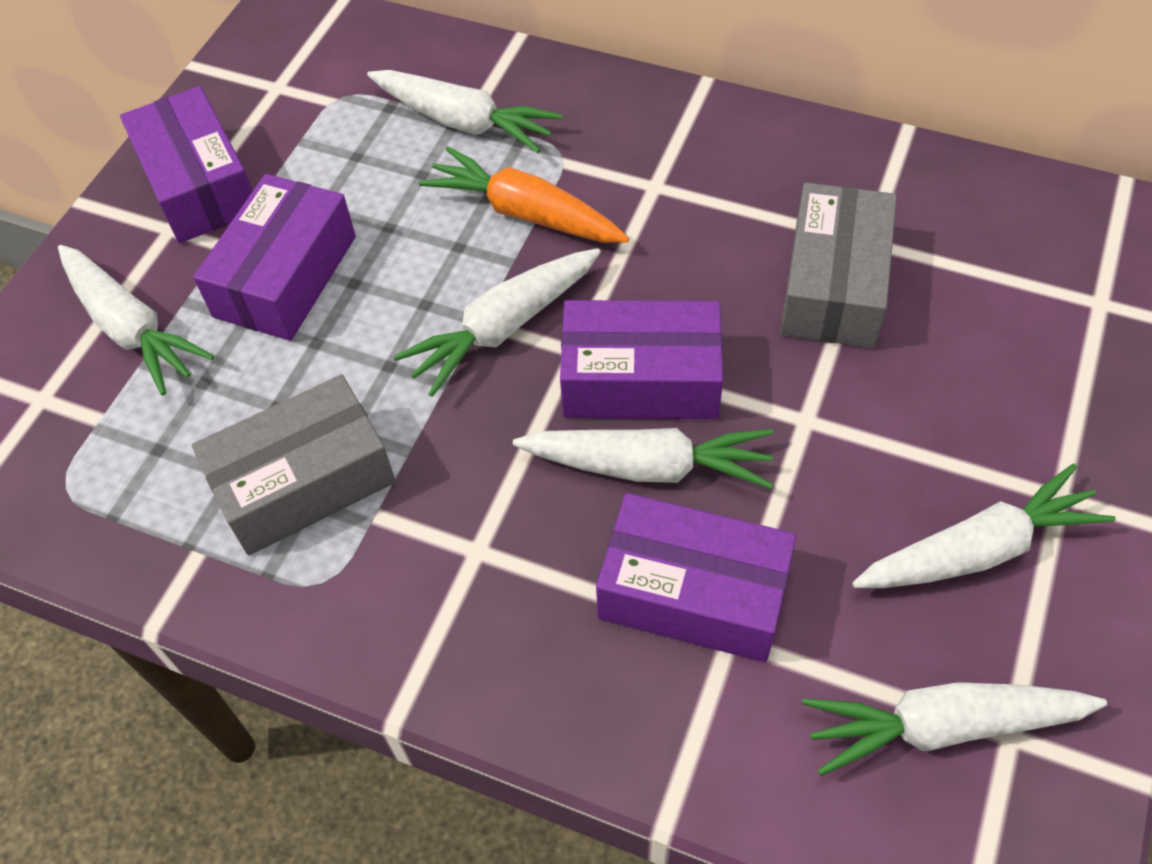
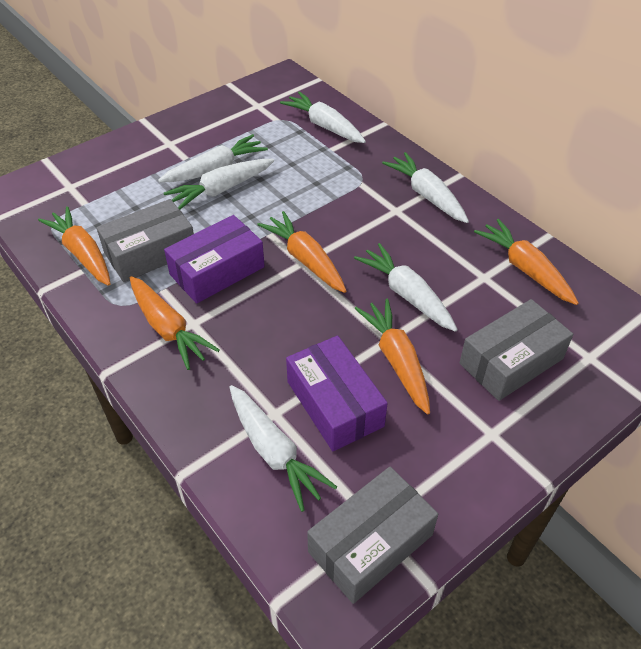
grey box: [192,375,396,555] [780,183,897,348] = 2 -> [96,199,194,282] [307,467,438,604] [460,299,573,401] = 3
orange carrot: [419,146,629,243] = 1 -> [38,206,111,286] [130,276,220,370] [257,211,346,293] [355,298,430,414] [474,219,579,305] = 5
purple box: [120,86,253,243] [193,174,356,341] [560,300,723,419] [596,493,796,662] = 4 -> [164,215,265,304] [286,335,388,451] = 2

